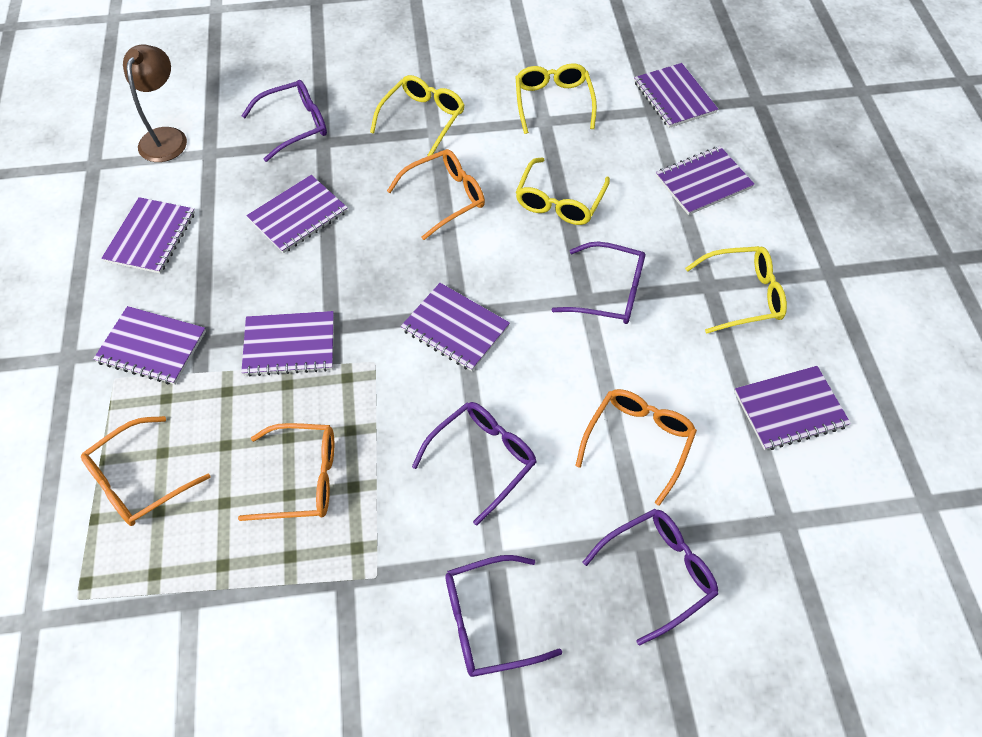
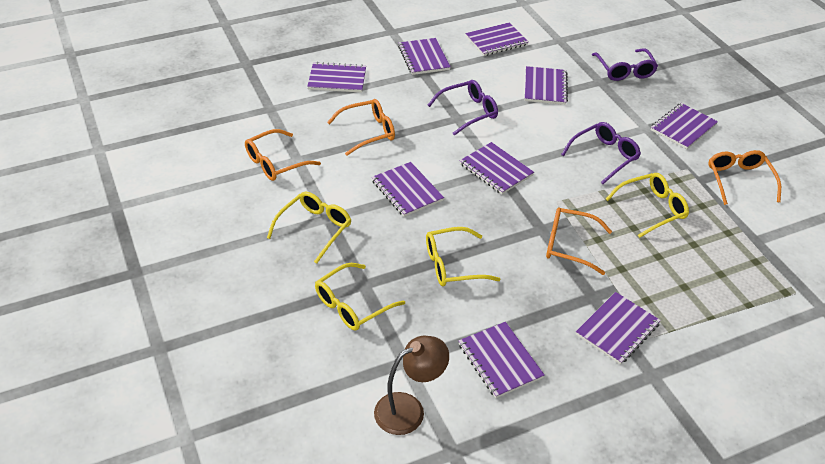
purple glasses: [241,80,327,162] [412,402,537,525] [445,555,562,677] [552,242,645,324] [583,509,718,646] = 5 -> [428,80,498,136] [561,122,641,184] [592,48,658,81] = 3
purple notebook: [93,306,206,385] [101,197,195,274] [241,311,334,376] [246,175,348,253] [401,283,510,371] [634,63,718,128] [656,146,755,215] [734,366,851,450] = 8 -> [307,62,366,93] [372,162,444,217] [398,38,451,75] [458,322,545,398] [460,142,534,194] [465,23,528,56] [525,66,568,105] [576,292,661,365] [651,103,718,149] = 9

